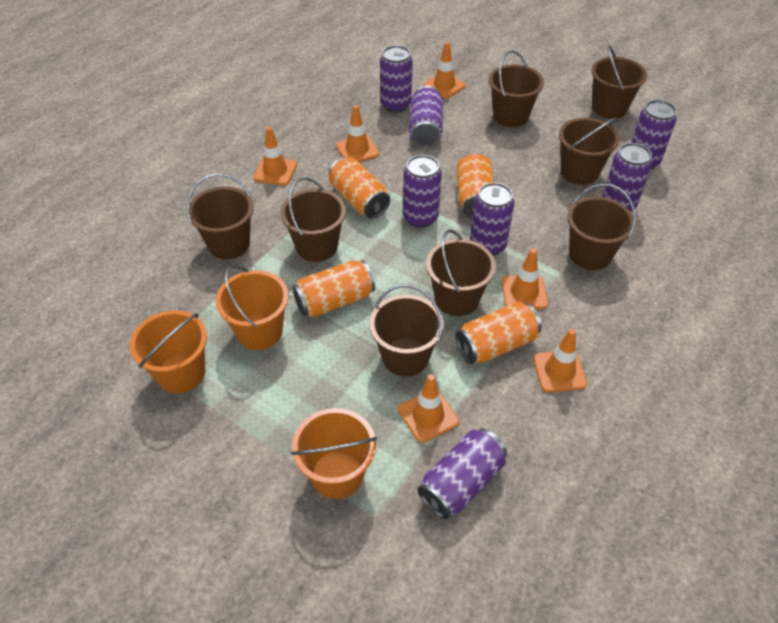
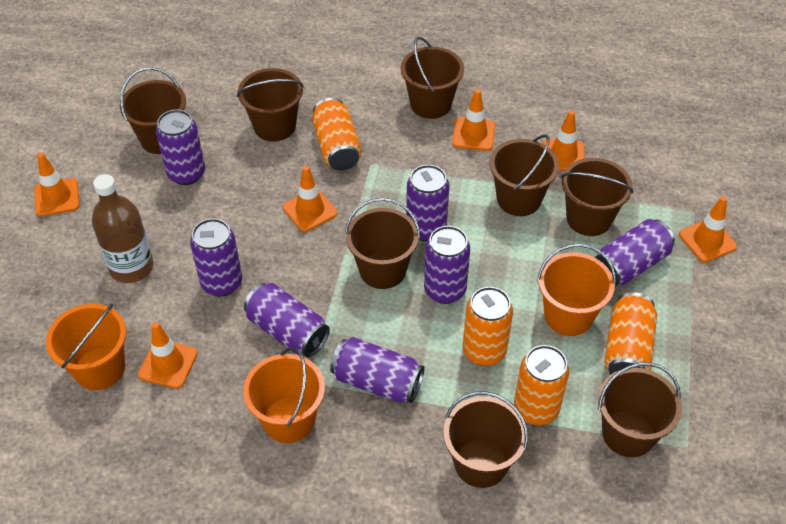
brown bottle: none = 0 -> [92,174,154,283] = 1

